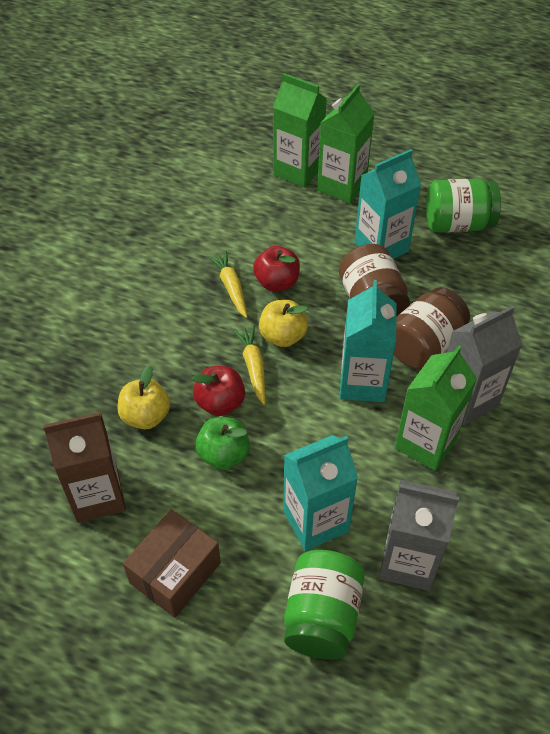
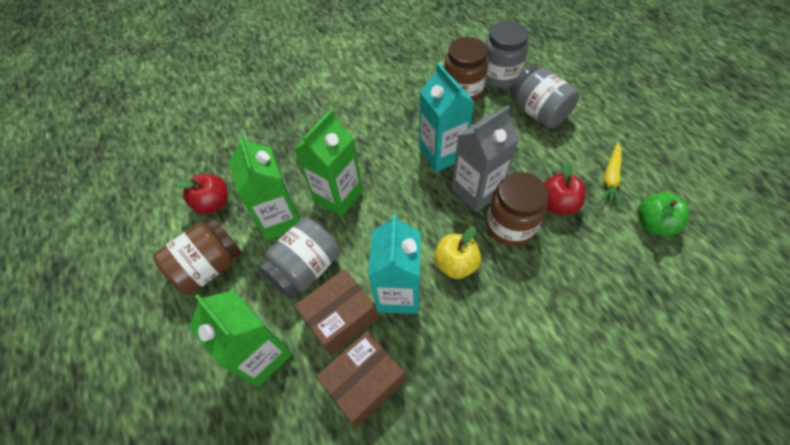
brown box: [123,509,221,618] = 1 -> [294,269,378,356] [316,331,405,427] = 2
brown carton: [43,412,126,523] = 1 -> none = 0
brown jar: [339,244,410,317] [394,287,470,370] = 2 -> [153,217,242,295] [444,37,489,102] [486,172,548,247] = 3
green jar: [284,550,365,660] [426,179,501,233] = 2 -> none = 0
grey carton: [379,479,459,591] [447,306,522,425] = 2 -> [451,105,519,213] = 1
grey jar: none = 0 -> [257,218,340,299] [485,21,529,88] [510,65,579,128] = 3
turquoise carton: [283,435,358,551] [340,280,396,402] [355,149,421,259] = 3 -> [368,214,421,314] [419,63,475,172] = 2
yellow apple: [118,365,170,429] [259,300,308,347] = 2 -> [434,227,481,279] = 1
yellow carrot: [207,250,247,318] [233,325,265,405] = 2 -> [600,143,622,207] = 1

